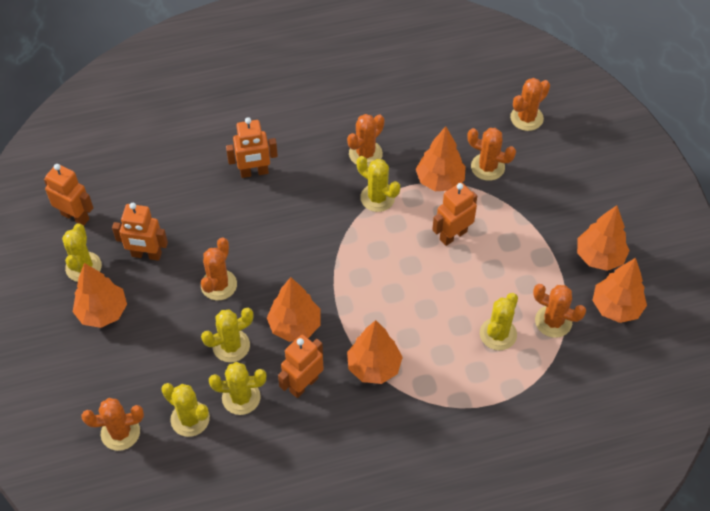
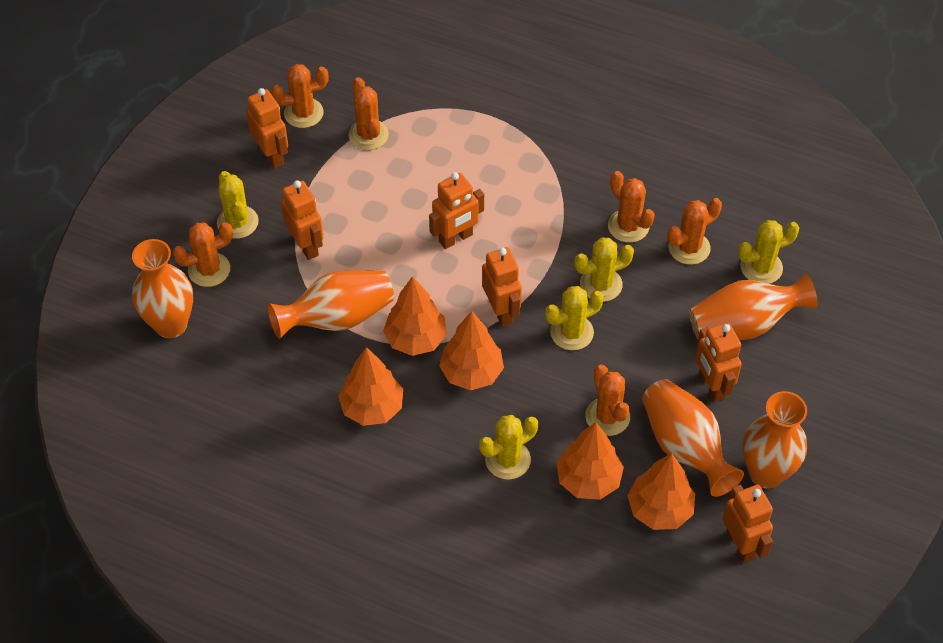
orange robot: [44,164,93,225] [112,203,168,261] [226,117,278,178] [278,335,324,398] [432,182,477,246] = 5 -> [246,88,288,169] [281,180,324,260] [429,172,484,249] [482,247,522,327] [696,323,742,402] [722,485,773,563] = 6
orange tree: [73,263,127,328] [267,277,321,342] [347,320,403,384] [416,126,466,191] [577,205,630,271] [592,258,647,323] = 6 -> [338,347,403,426] [383,276,447,356] [439,311,504,390] [556,422,624,500] [627,453,695,530] = 5
orange vase: none = 0 -> [132,239,193,338] [267,270,394,339] [642,379,744,497] [689,274,818,340] [742,391,807,488] = 5
yellow cactus: [62,223,102,282] [161,383,210,437] [201,308,253,362] [209,362,266,415] [357,156,400,212] [480,293,518,350] = 6 -> [217,171,259,239] [479,415,538,480] [545,286,604,350] [574,238,634,302] [738,220,800,284] = 5

